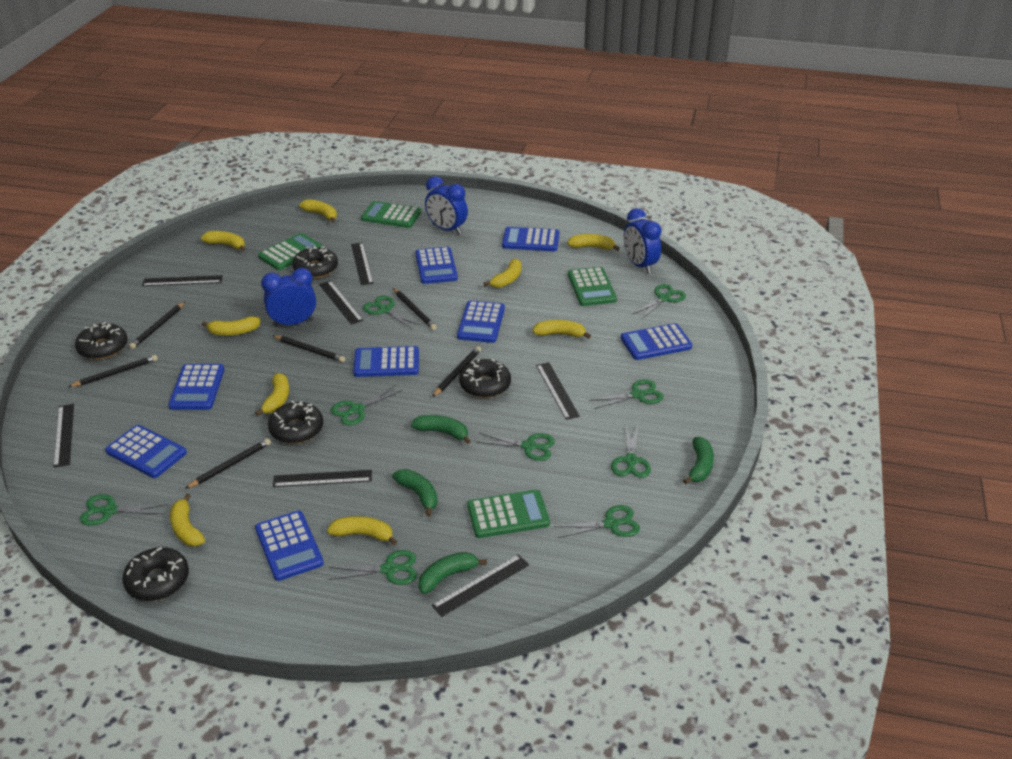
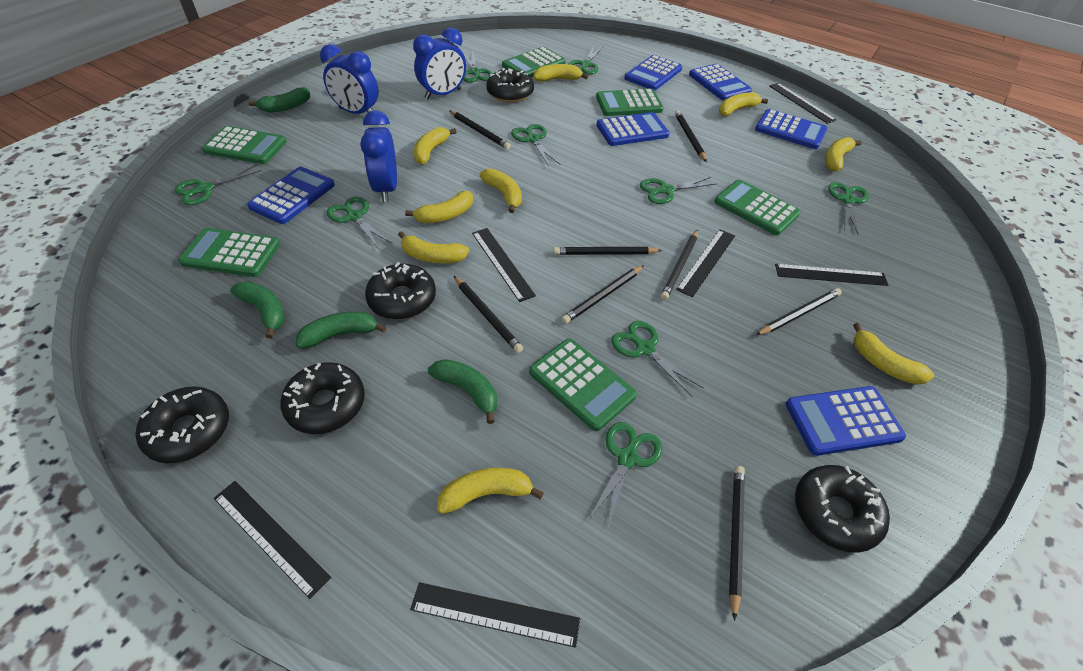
black pencil: [68,355,158,387] [129,302,185,349] [185,438,271,489] [273,335,345,362] [393,288,437,330] [432,346,481,397] = 6 -> [449,110,511,149] [454,276,523,353] [553,247,662,255] [561,265,644,324] [660,230,698,300] [675,110,707,162] [729,466,745,621] [756,288,842,335] = 8
black ruler: [53,404,74,468] [142,275,223,286] [273,470,372,487] [319,281,363,325] [351,243,373,285] [432,554,529,617] [536,362,580,420] = 7 -> [214,481,331,599] [410,582,580,648] [472,228,536,302] [676,229,735,297] [769,83,836,124] [775,264,888,286] = 6
blue calculator: [105,425,187,478] [168,364,224,410] [255,511,324,581] [353,346,419,377] [415,247,458,284] [457,300,505,343] [502,227,559,252] [621,323,692,360] = 8 -> [247,167,335,224] [596,112,670,146] [624,55,682,90] [689,64,752,101] [755,109,827,149] [786,386,906,456] = 6
green calculator: [258,233,322,270] [361,201,421,228] [467,490,550,538] [568,267,617,306] = 4 -> [178,228,280,277] [202,126,287,164] [502,47,566,77] [529,339,637,431] [596,89,664,116] [714,180,800,235] = 6

